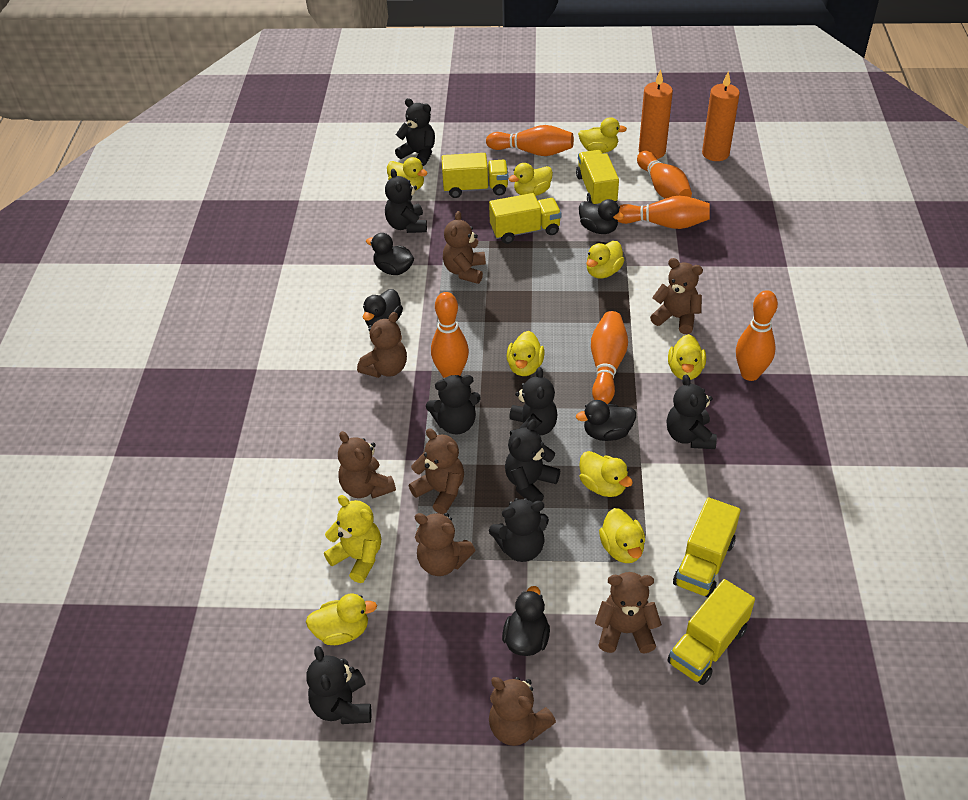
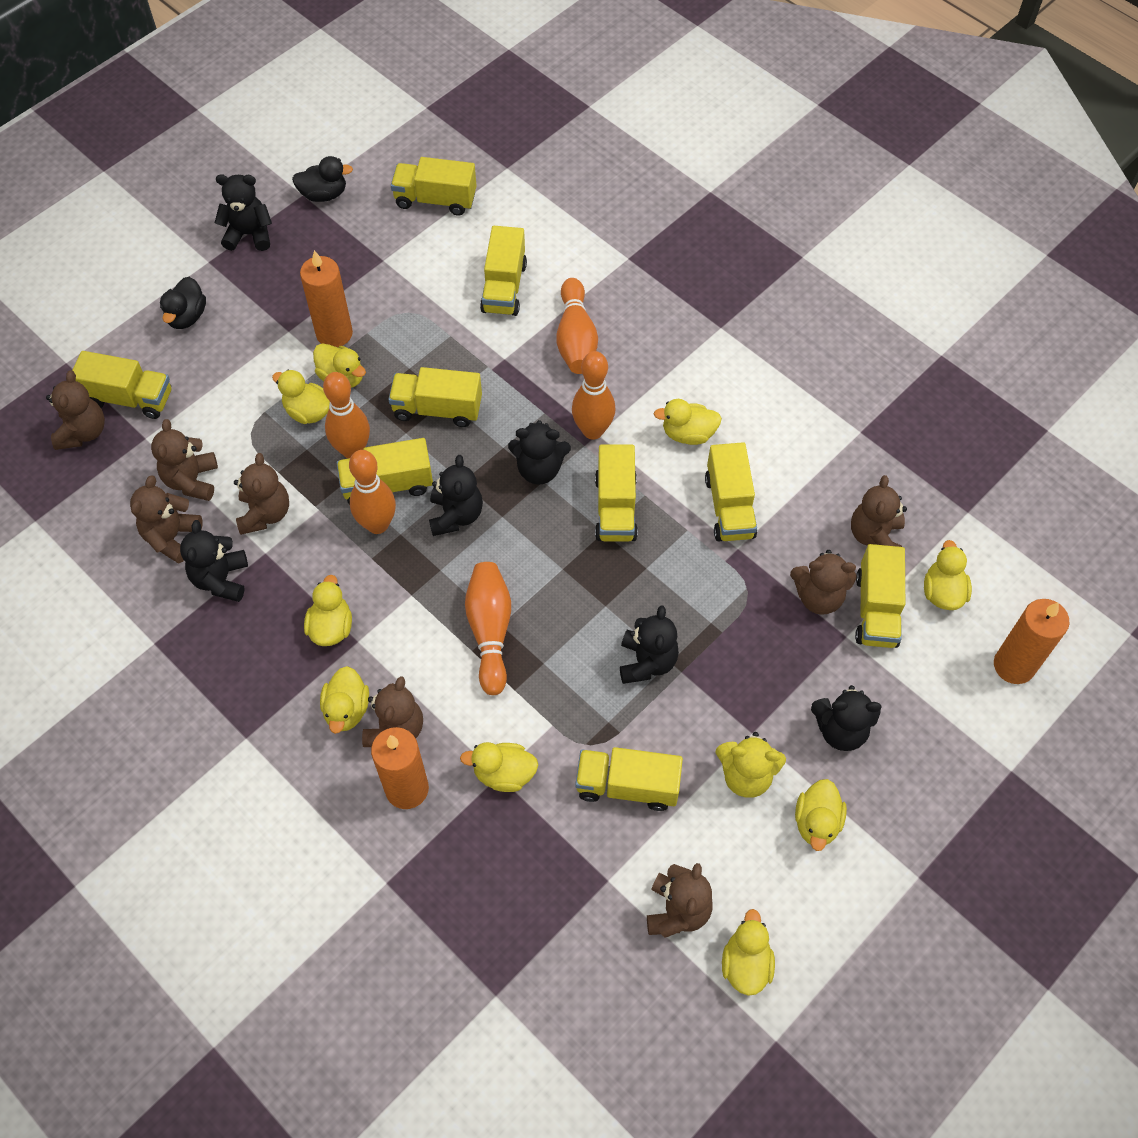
black duck: [363,289,403,326] [366,233,414,275] [502,586,550,656] [576,400,636,441] [579,199,624,234] = 5 -> [160,277,206,329] [292,156,353,202] = 2
black teddy bear: [306,646,372,724] [385,169,427,233] [395,98,435,166] [426,375,481,434] [489,498,549,562] [505,419,560,503] [509,367,558,436] [667,374,717,449] = 8 -> [180,520,248,602] [215,174,272,251] [429,455,483,536] [508,420,571,485] [620,605,679,684] [811,685,882,751] = 6
orange bowling pin: [431,292,469,378] [486,125,574,156] [591,311,628,404] [618,196,710,229] [637,151,692,199] [736,290,778,381] = 6 -> [323,372,370,459] [349,450,396,534] [465,562,511,695] [556,278,598,374] [572,351,616,440] = 5
orange candle: [639,69,673,159] [702,71,740,161] = 2 -> [300,250,353,347] [371,727,429,809] [994,599,1070,684] = 3
yellow truck: [442,153,508,198] [489,193,561,244] [576,150,619,205] [668,579,755,685] [673,497,741,598] = 5 -> [72,351,171,419] [337,438,433,505] [388,367,482,427] [391,157,476,216] [480,226,527,316] [575,747,683,811] [595,444,638,542] [705,442,757,542] [855,544,905,648] = 9

